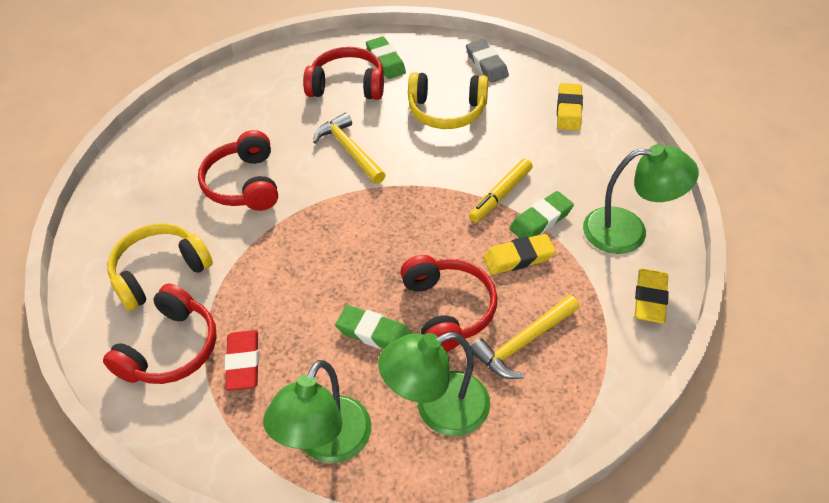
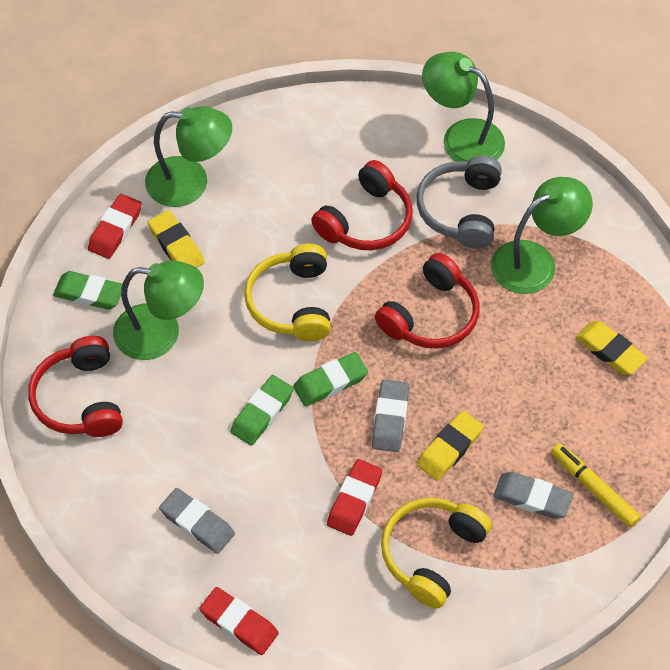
green lamp: [263,360,371,463] [378,332,490,436] [583,144,699,254] = 3 -> [113,260,204,360] [145,106,232,207] [422,52,505,162] [491,177,593,294] = 4
grey eraser: [466,39,509,83] = 1 -> [159,488,235,554] [372,379,409,452] [493,472,574,519] = 3
grey headphones: none = 0 -> [417,156,502,249] = 1
red eraser: [225,330,259,391] = 1 -> [88,194,142,259] [199,587,279,655] [327,459,382,536] = 3
red headphones: [103,283,217,384] [198,130,278,211] [303,47,384,100] [400,255,498,352] = 4 -> [28,336,123,437] [311,160,413,250] [375,253,479,349] = 3
yellow hammer: [313,113,386,184] [471,295,580,379] = 2 -> none = 0

